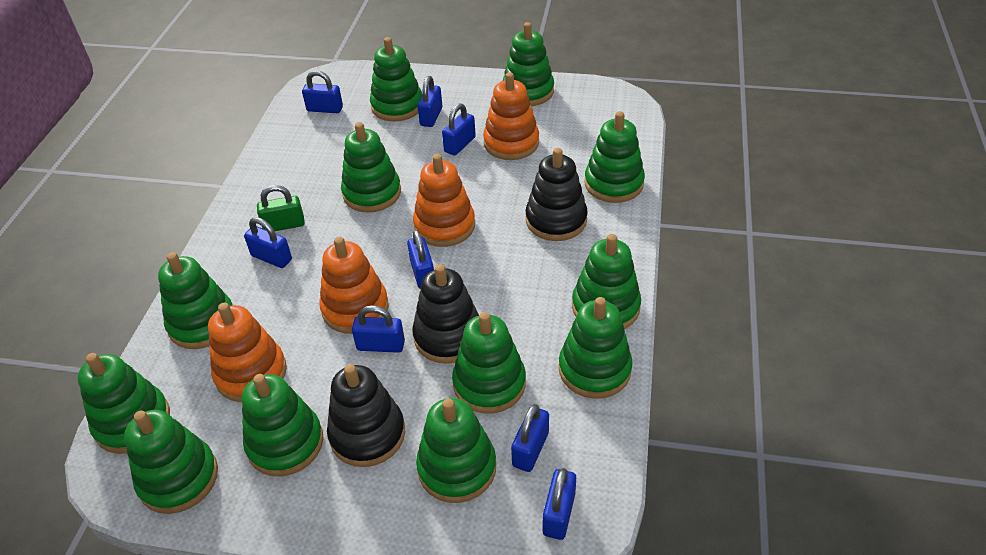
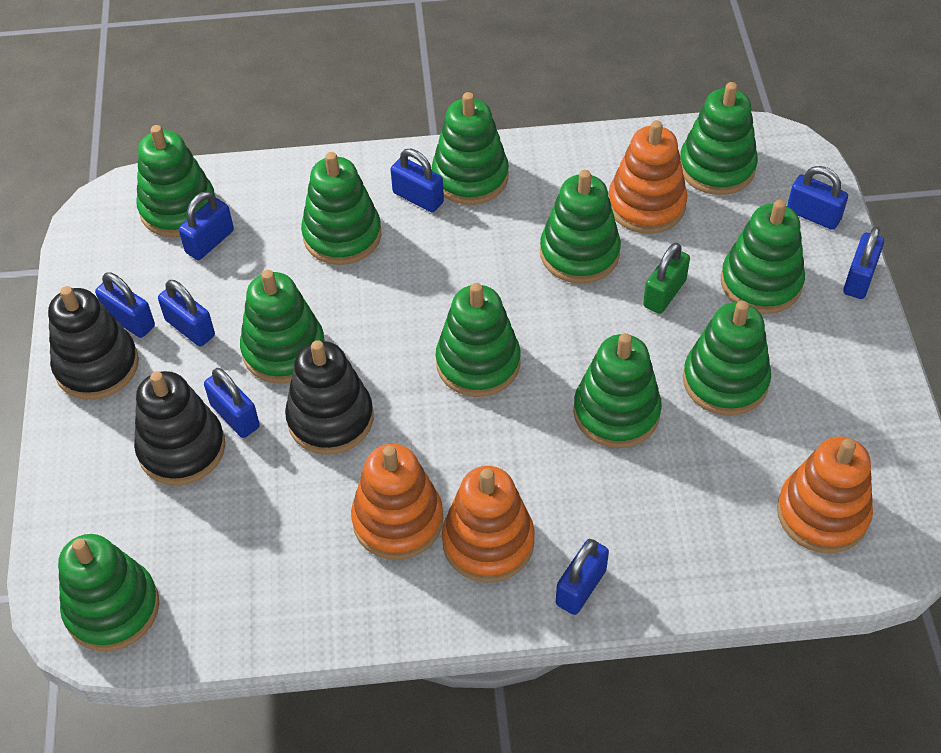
green stacking toy: [78,353,170,454] [124,410,218,514] [158,252,232,349] [242,374,324,476] [341,122,401,213] [370,37,422,121] [416,398,496,503] [452,312,526,414] [503,22,554,106] [559,297,633,399] [572,234,641,329] [584,111,645,203] = 12 -> [58,534,159,651] [136,125,216,237] [240,270,325,384] [301,152,381,265] [432,92,509,205] [436,283,521,397] [540,170,621,283] [573,333,662,448] [680,82,758,195] [683,301,771,416] [721,200,805,314] = 11

